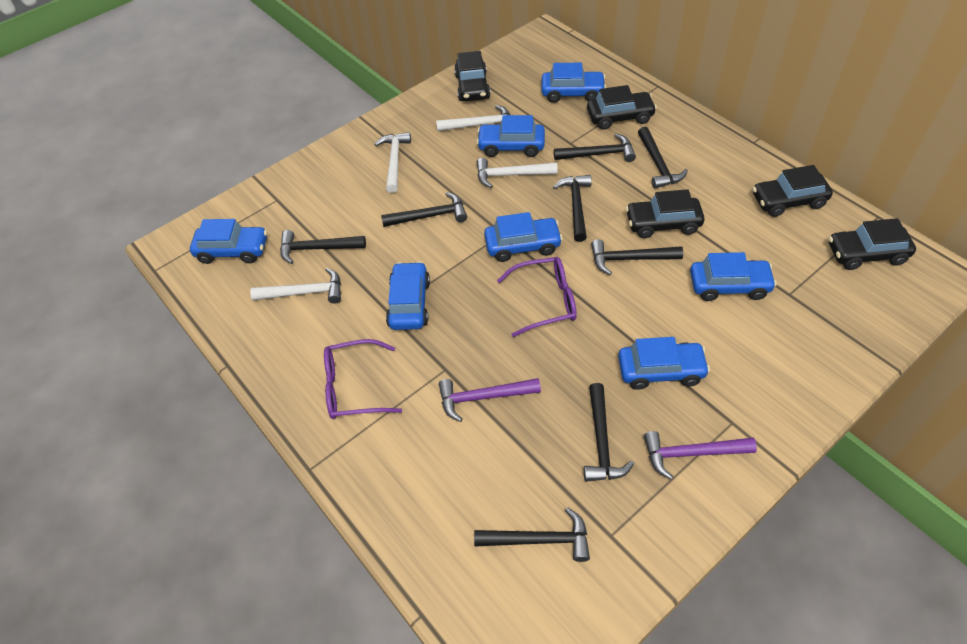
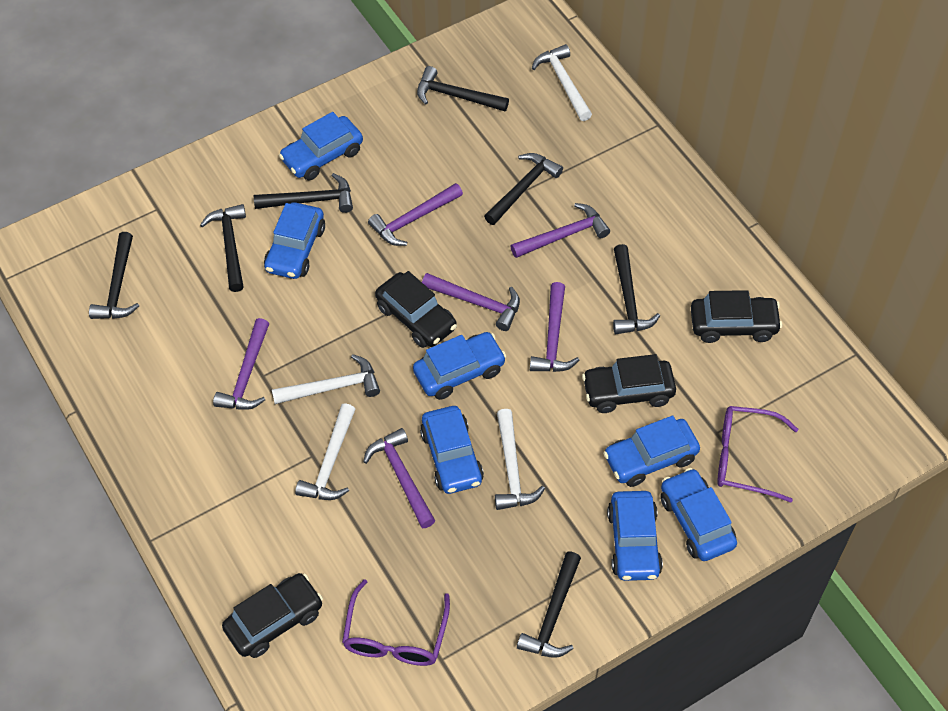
black car: [454,51,491,101] [587,85,657,130] [626,189,704,238] [753,165,833,217] [829,218,916,270] = 5 -> [222,573,323,658] [375,271,457,348] [582,354,676,413] [691,290,782,343] = 4
black hammer: [280,230,366,264] [381,192,467,227] [474,507,590,562] [553,175,592,242] [554,133,636,162] [584,383,634,482] [591,239,683,275] [638,127,688,189] = 8 -> [89,232,139,319] [200,204,246,292] [254,173,353,213] [417,66,509,111] [484,153,563,225] [517,552,581,658] [613,244,660,334] = 7
purple hammer: [439,378,541,422] [644,431,757,480] = 2 -> [213,318,269,410] [363,428,435,528] [368,183,463,246] [422,273,520,331] [511,203,610,258] [530,282,579,372] = 6

